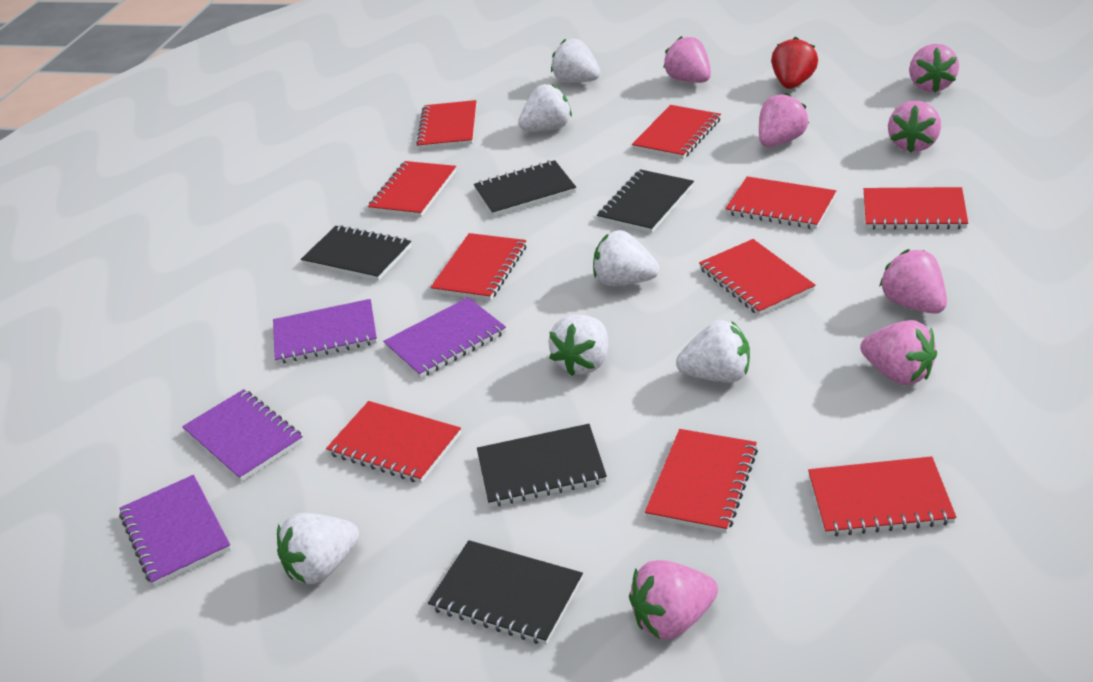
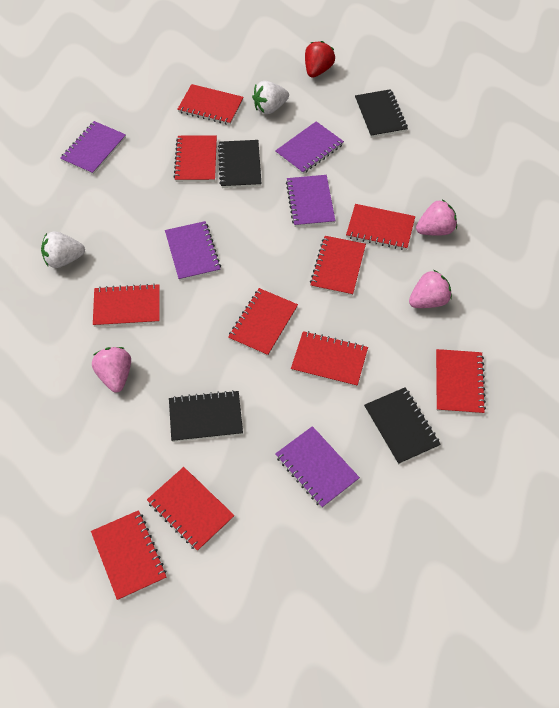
black notebook: [301,225,412,281] [428,540,583,645] [474,160,576,217] [477,424,607,507] [597,169,694,233] = 5 -> [169,390,243,442] [218,140,262,188] [355,89,408,138] [364,387,441,465] = 4
pink strawberry: [629,560,718,639] [663,36,711,83] [759,93,809,147] [860,320,937,385] [879,249,947,314] [888,101,941,153] [909,44,959,93] = 7 -> [92,347,131,392] [409,270,452,308] [416,200,457,235] = 3
purple notebook: [119,475,231,586] [182,389,303,482] [273,299,377,364] [383,297,506,378] = 4 -> [60,121,126,175] [165,221,221,281] [275,121,344,174] [275,426,360,508] [286,175,335,227] = 5
white strawberry: [277,513,359,584] [518,84,572,131] [548,315,608,376] [551,39,600,82] [593,230,659,286] [676,320,750,383] = 6 -> [41,231,85,268] [252,81,289,114] = 2

